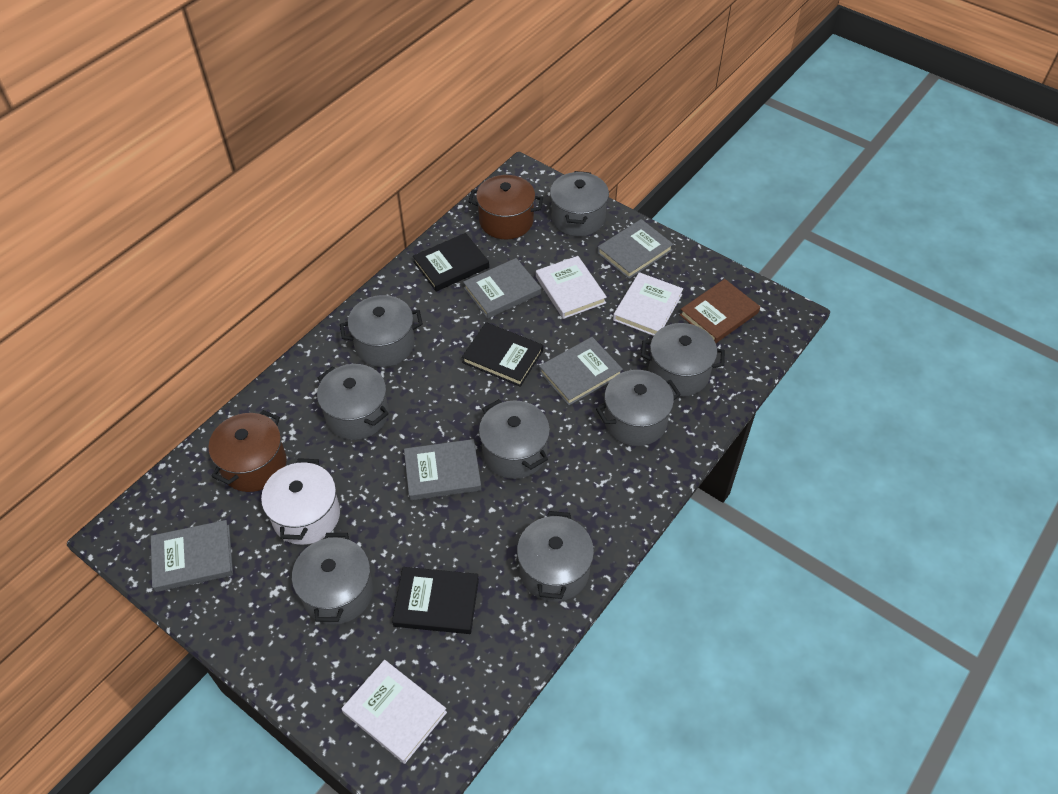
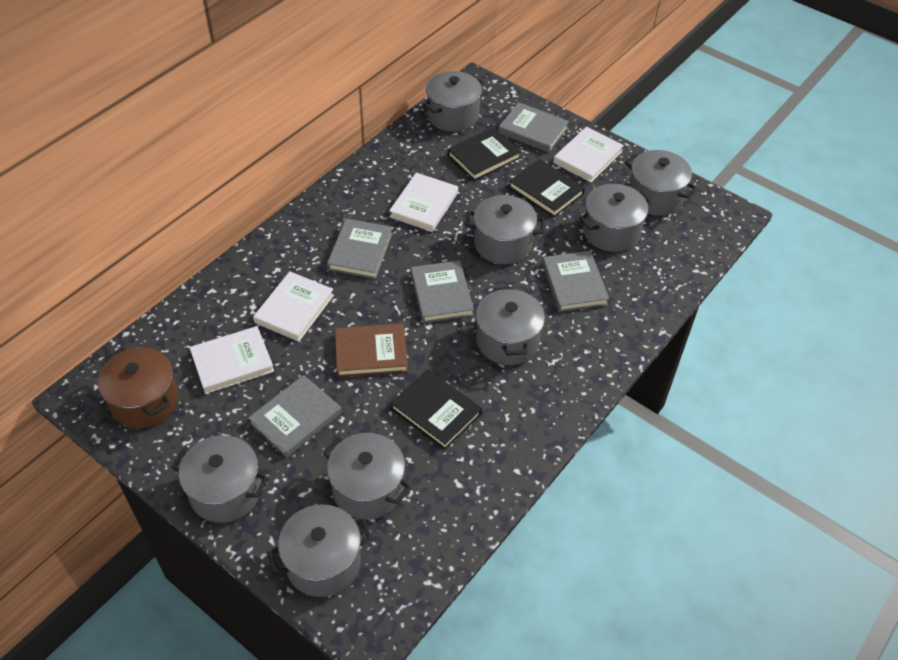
brown pot: [209,410,287,492] [468,175,543,239] = 2 -> [98,347,179,428] = 1
white book: [341,660,447,764] [536,256,607,319] [613,272,683,336] = 3 -> [190,326,274,394] [253,272,334,342] [389,173,458,232] [553,127,624,182] = 4
white pot: [261,458,340,545] = 1 -> none = 0

